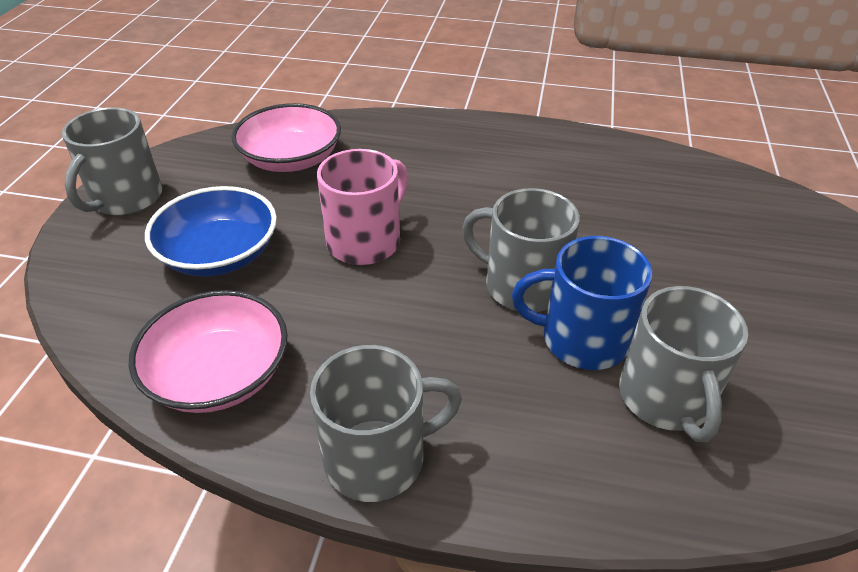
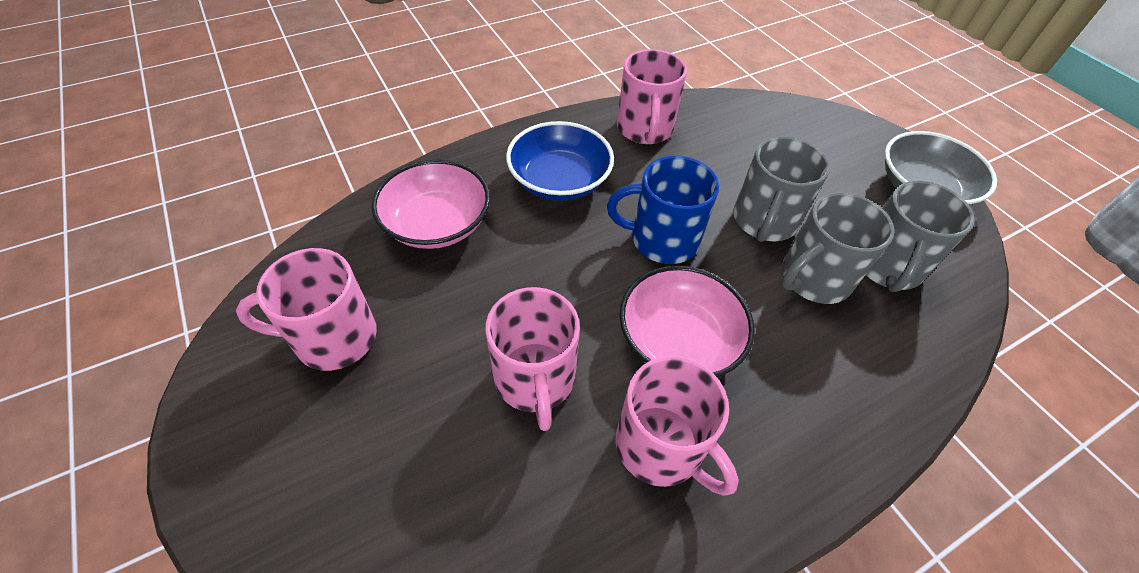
grey bowl: none = 0 -> [885,131,997,206] = 1
grey mug: [62,107,162,215] [310,345,462,502] [462,188,580,312] [619,286,748,442] = 4 -> [733,136,830,242] [782,193,895,304] [866,181,975,292] = 3
pink mug: [317,149,408,265] = 1 -> [236,248,377,371] [485,287,580,431] [616,356,739,496] [617,49,687,144] = 4

